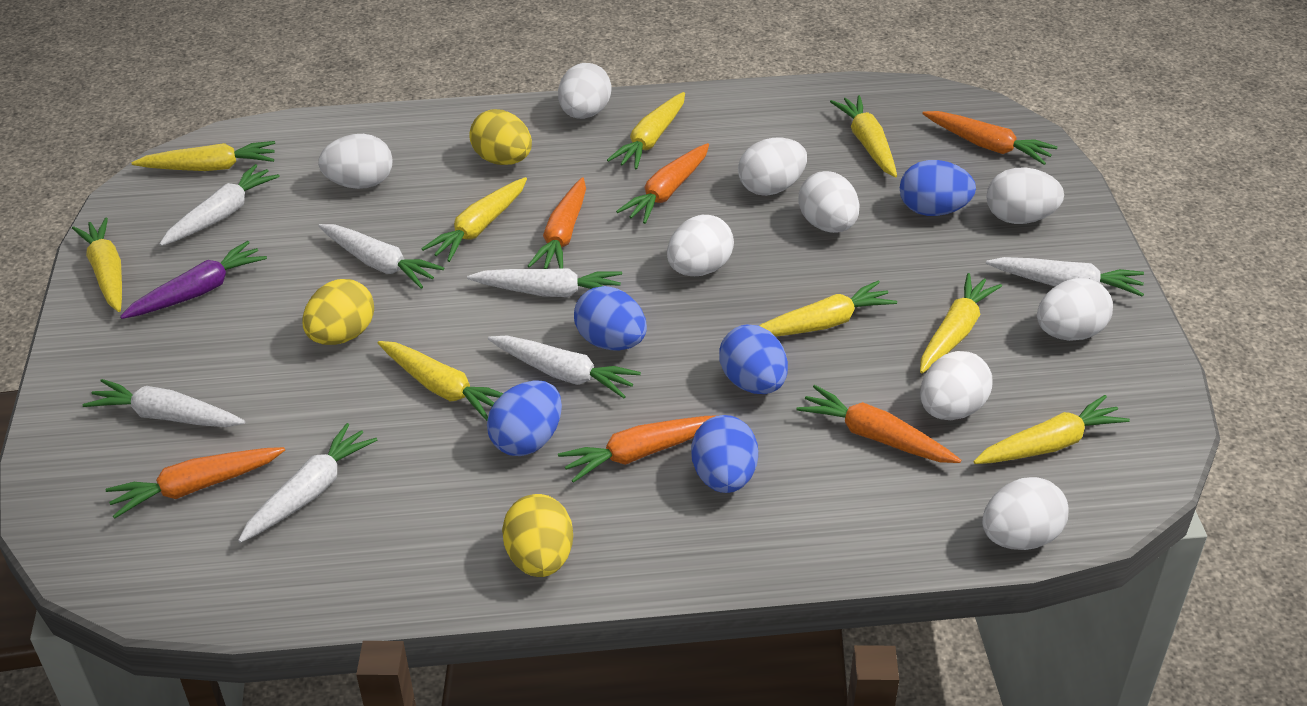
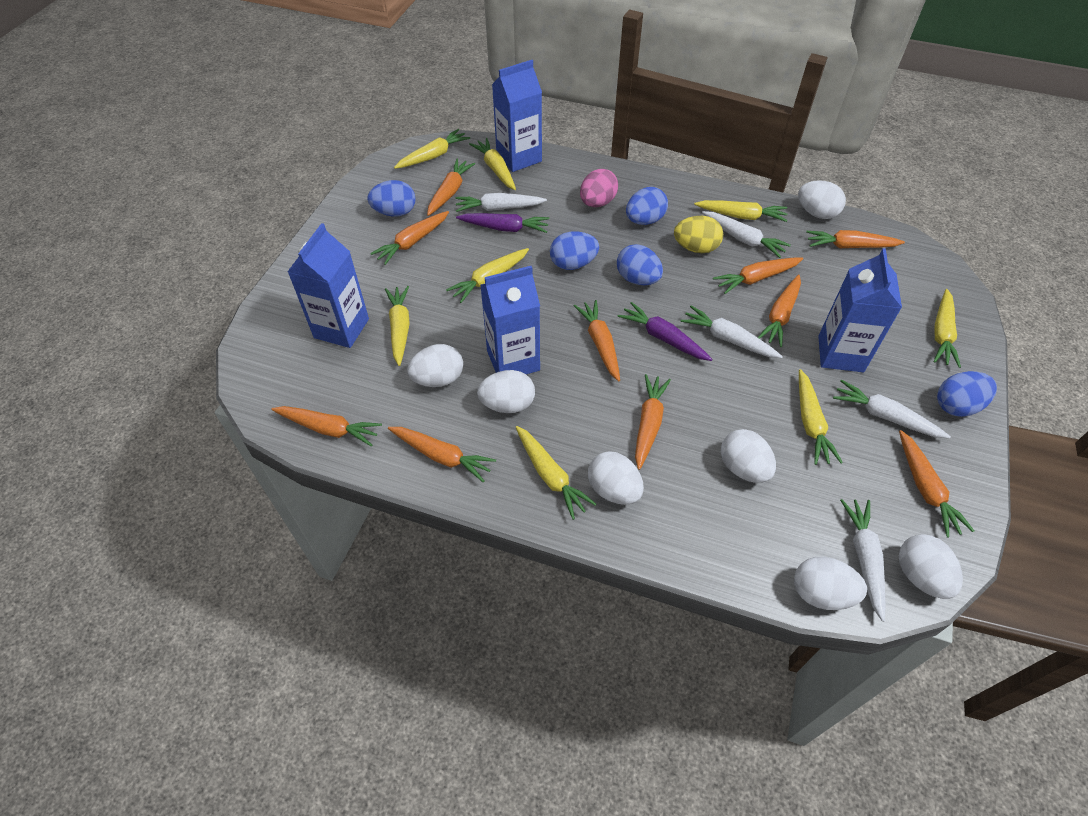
blue carton: none = 0 -> [287,223,369,348] [480,266,540,374] [492,60,542,172] [818,248,902,372] = 4
orange carrot: [106,447,285,518] [528,177,586,269] [558,415,719,483] [616,143,709,224] [797,385,961,463] [922,111,1057,165] = 6 -> [271,406,382,446] [370,211,449,265] [388,427,496,482] [427,159,475,216] [574,300,620,381] [635,374,671,470] [713,258,803,294] [758,274,801,347] [806,230,905,248] [899,430,974,538] = 10
pink egg: none = 0 -> [580,169,618,207] = 1
purple carrot: [120,241,267,319] = 1 -> [456,213,549,233] [617,302,713,361] = 2
white carrot: [83,379,245,427] [159,164,280,246] [238,423,377,543] [318,224,444,289] [467,268,622,297] [488,335,641,398] [986,257,1144,297] = 7 -> [455,193,547,212] [680,306,783,358] [702,211,791,258] [833,380,951,439] [840,499,885,622] = 5
white egg: [318,134,393,189] [558,63,611,119] [667,215,734,276] [738,138,807,196] [799,171,859,233] [920,351,993,420] [982,477,1069,550] [986,167,1064,224] [1037,278,1113,341] = 9 -> [407,344,463,387] [477,370,535,413] [588,451,644,505] [721,429,776,483] [794,557,867,610] [798,180,846,219] [899,534,963,599] = 7
yellow carrot: [72,217,122,312] [132,141,275,171] [378,341,503,421] [421,177,527,262] [607,92,685,170] [759,280,897,337] [830,95,897,178] [920,273,1002,373] [973,395,1130,464] = 9 -> [385,286,410,366] [394,129,470,169] [446,248,529,303] [469,138,516,190] [516,426,596,520] [694,200,788,222] [799,369,843,465] [934,289,961,368] = 8
yellow egg: [302,279,374,345] [469,109,532,165] [502,494,573,577] = 3 -> [674,216,723,253] = 1

